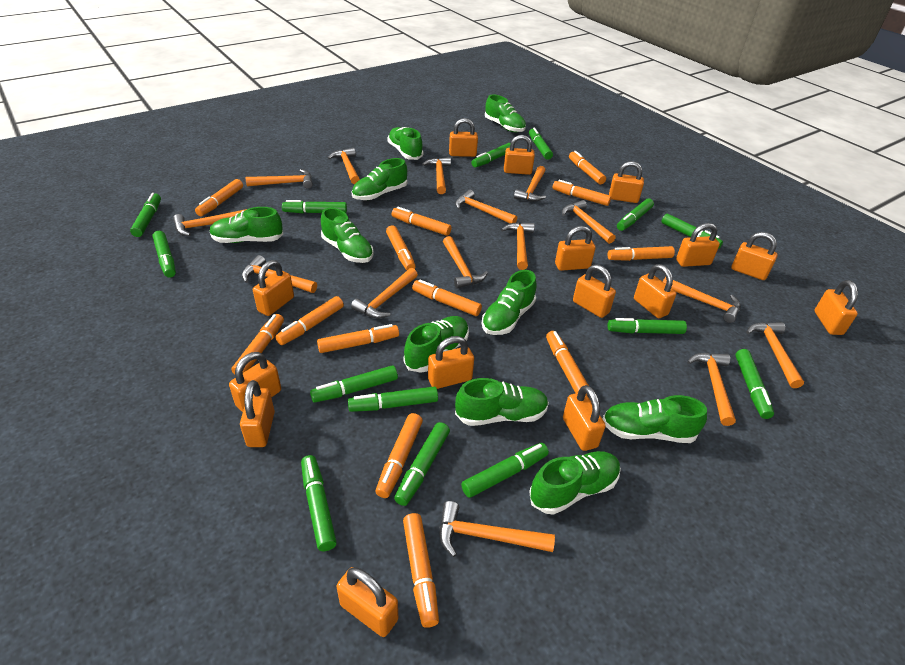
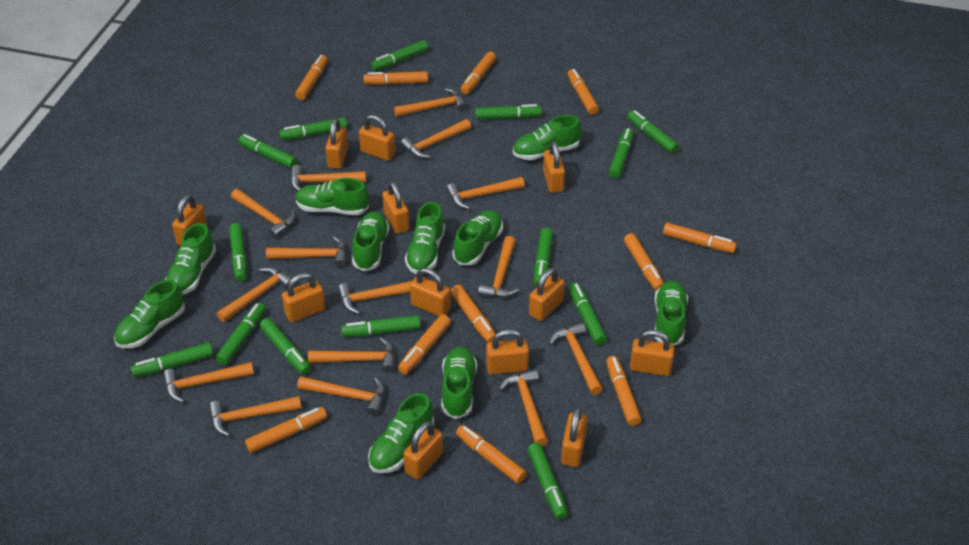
orange marker: [195,179,243,216] [231,314,284,375] [275,296,344,345] [317,324,399,353] [375,413,423,498] [386,225,416,270] [392,207,452,236] [403,513,439,628] [412,279,482,316] [546,331,589,394] [553,180,611,206] [569,151,606,184] [608,246,675,261] = 13 -> [245,407,327,453] [295,55,328,100] [363,71,428,85] [398,314,451,374] [451,285,496,343] [456,425,527,484] [461,52,496,94] [567,69,599,115] [606,356,642,426] [624,233,664,291] [663,223,737,253] = 11
orange padlock: [229,352,281,412] [240,380,275,447] [253,260,294,316] [336,567,398,637] [428,336,474,389] [449,118,478,157] [504,135,535,175] [555,226,596,271] [563,385,606,451] [573,264,616,318] [609,161,644,203] [634,264,676,318] [676,223,720,267] [731,232,778,280] [814,280,858,335] = 15 -> [172,195,207,245] [282,273,325,322] [326,118,348,169] [359,115,395,161] [382,181,409,234] [403,421,443,479] [410,268,451,316] [486,329,529,374] [529,268,565,321] [543,141,565,193] [561,407,587,467] [630,330,675,376] = 12

